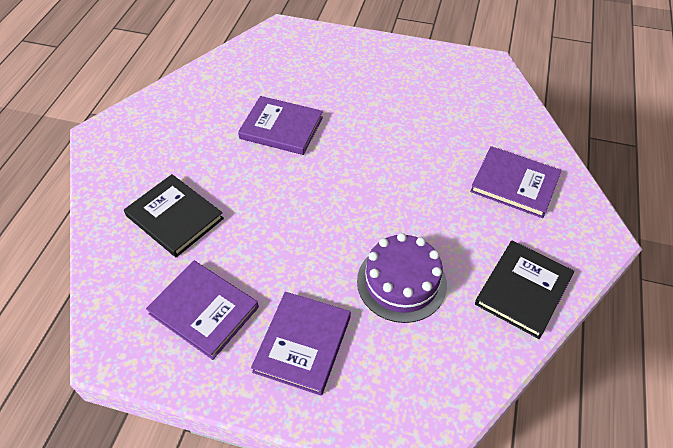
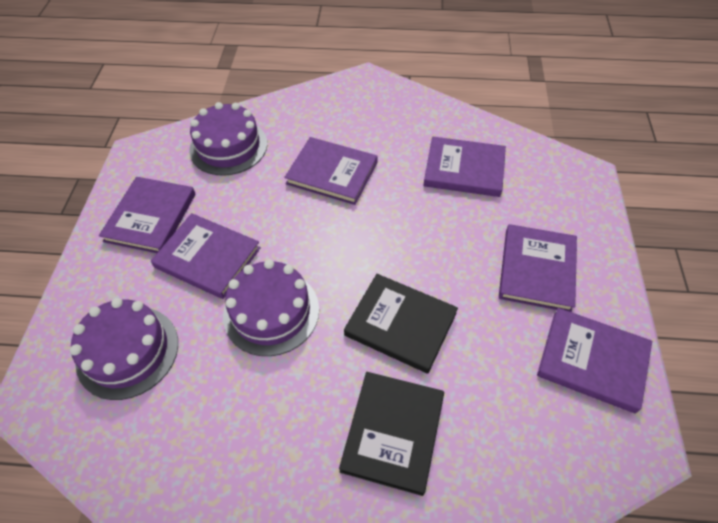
purple book: [146,261,259,360] [238,96,323,155] [251,292,351,396] [470,146,561,218] = 4 -> [99,177,195,253] [151,213,261,299] [284,137,378,205] [423,137,506,197] [499,224,577,312] [537,308,652,413] = 6
purple cake: [357,233,447,323] = 1 -> [70,298,178,400] [189,102,267,176] [223,259,319,356] = 3

